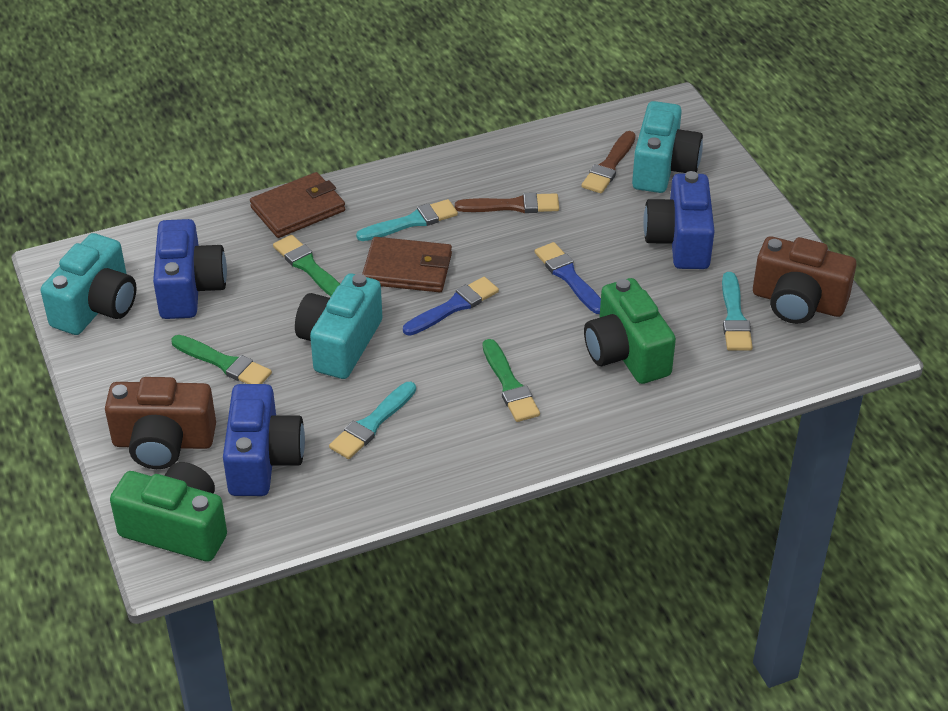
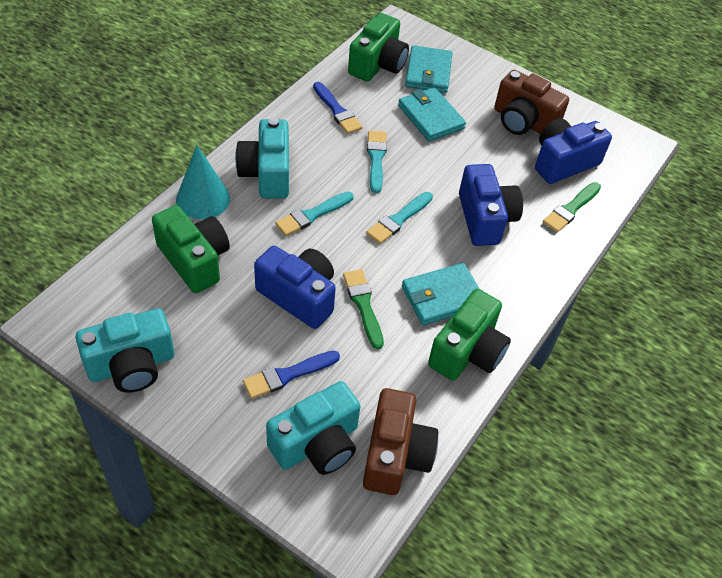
brown brush: [455,192,559,213] [581,131,636,193] = 2 -> none = 0
brown wallet: [250,172,345,238] [362,237,452,292] = 2 -> none = 0
green brush: [172,335,272,384] [273,235,340,296] [483,339,540,422] = 3 -> [343,269,384,349] [543,182,601,232] = 2
green camera: [110,462,227,562] [584,278,676,384] = 2 -> [152,205,230,293] [348,13,409,82] [428,289,511,380] = 3
turquoise cone: none = 0 -> [176,145,230,219] = 1
turquoise wallet: none = 0 -> [398,87,466,141] [402,263,480,325] [405,45,452,93] = 3

